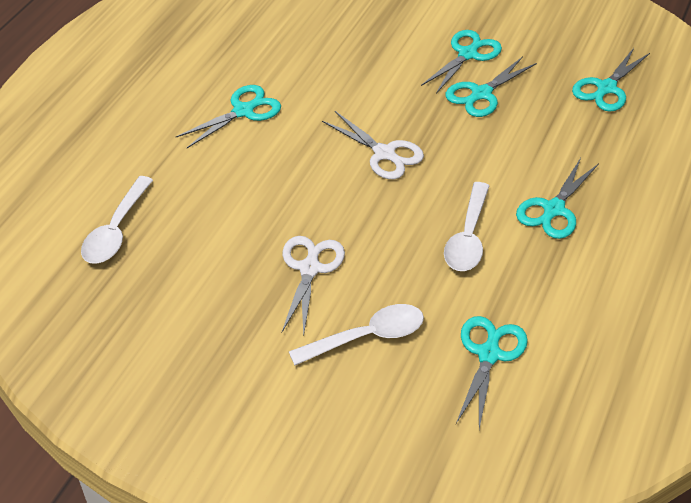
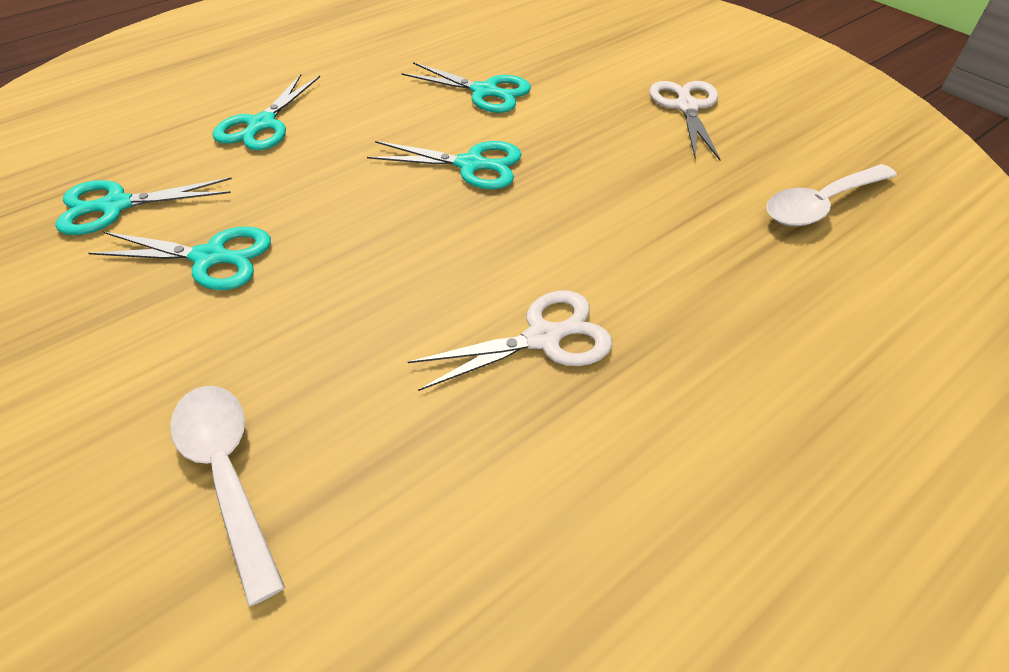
turquoise scissors: [176,85,281,148] [421,30,502,94] [445,56,537,117] [456,316,528,429] [516,158,599,239] [572,48,650,112] = 6 -> [55,177,232,235] [88,227,271,290] [212,74,320,150] [367,141,522,189] [401,62,531,113] = 5
white spoon: [81,176,153,264] [289,304,424,365] [444,182,489,271] = 3 -> [170,386,285,606] [766,164,897,227] = 2

